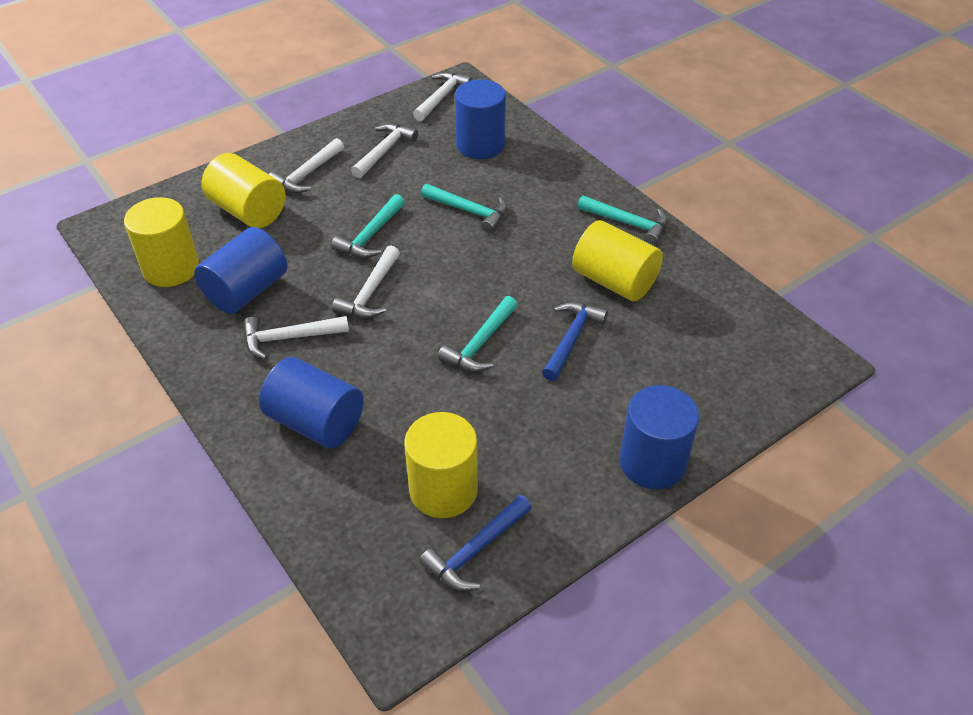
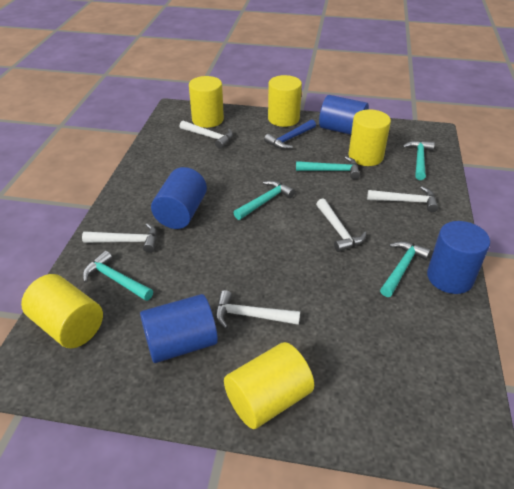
blue hammer: [419,495,532,591] [542,302,608,381] = 2 -> [264,120,316,149] = 1
turquoise hammer: [331,194,405,258] [421,184,508,233] [438,296,518,372] [578,195,668,246] = 4 -> [83,251,153,301] [233,180,295,220] [296,156,360,179] [380,241,431,297] [403,140,435,180] = 5
yellow cylinder: [124,197,199,287] [202,153,285,228] [404,412,478,518] [572,220,663,301] = 4 -> [21,274,103,348] [189,76,224,128] [224,342,314,429] [268,75,302,127] [349,109,391,166] = 5

